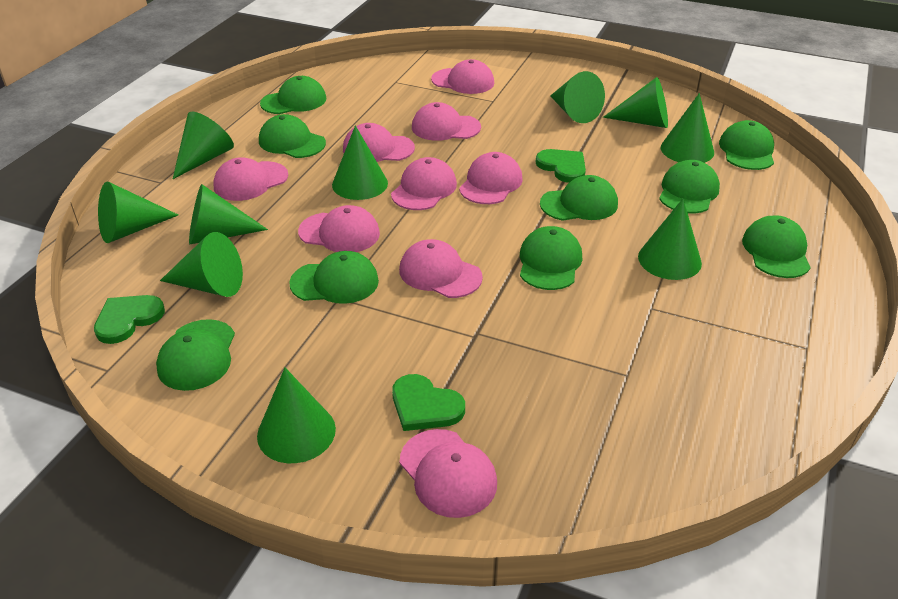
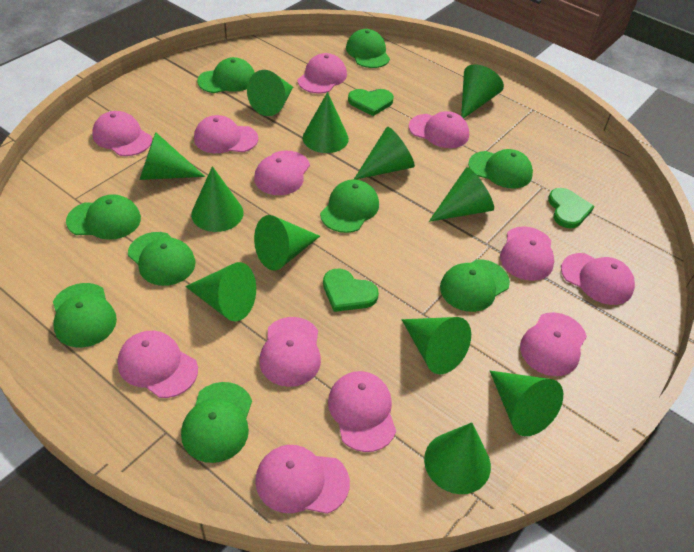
green cone: [98,182,178,243] [160,232,243,297] [173,111,234,179] [189,184,268,245] [257,368,336,463] [332,125,388,200] [550,71,605,123] [603,77,668,128] [638,199,702,280] [661,93,714,163] = 10 -> [140,132,205,180] [185,262,256,322] [191,166,244,232] [247,70,293,116] [254,215,320,270] [303,92,349,153] [354,127,415,180] [402,317,471,374] [424,423,491,494] [429,168,494,222] [461,64,504,119] [490,371,563,436] = 12
pink cap: [213,157,288,201] [298,205,380,252] [343,123,415,162] [391,157,457,210] [399,239,483,298] [400,429,497,518] [412,102,481,141] [431,59,494,94] [459,152,522,204] = 9 -> [92,111,152,156] [117,331,198,398] [194,115,258,153] [254,151,310,195] [255,445,350,514] [259,317,321,387] [298,53,347,94] [328,371,396,452] [409,111,469,148] [500,226,554,281] [520,312,587,376] [561,253,635,305] = 12

